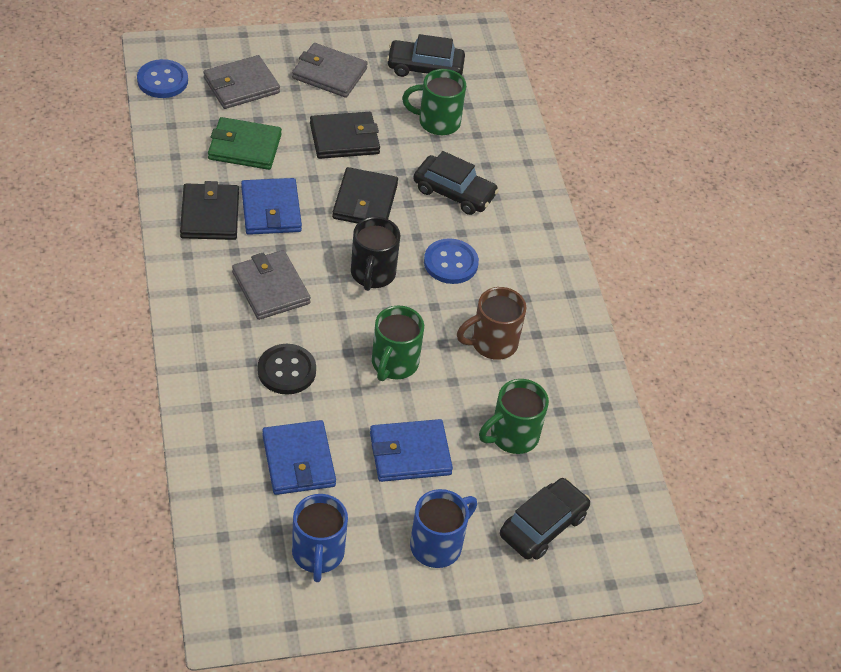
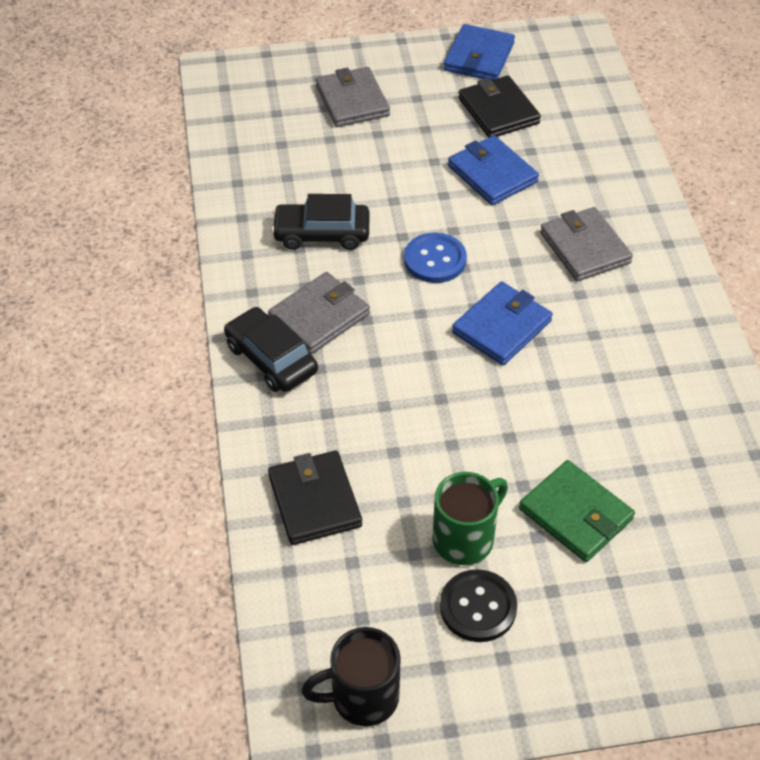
black car: [387,34,465,77] [413,151,499,215] [500,478,590,560] = 3 -> [224,307,318,392] [271,194,370,250] = 2
black wallet: [180,181,239,240] [310,112,380,159] [332,167,398,224] = 3 -> [268,451,362,545] [459,75,541,138] = 2
blue button: [137,59,188,98] [424,238,479,284] = 2 -> [404,233,467,283] = 1
blue mug: [292,494,348,582] [410,489,477,568] = 2 -> none = 0
brown mug: [457,287,526,360] = 1 -> none = 0
green mug: [372,305,424,381] [402,69,466,135] [479,379,549,454] = 3 -> [433,472,508,565] = 1

